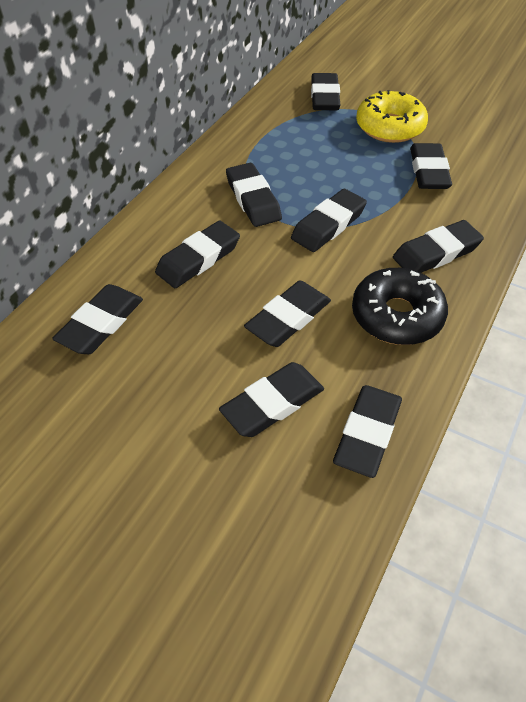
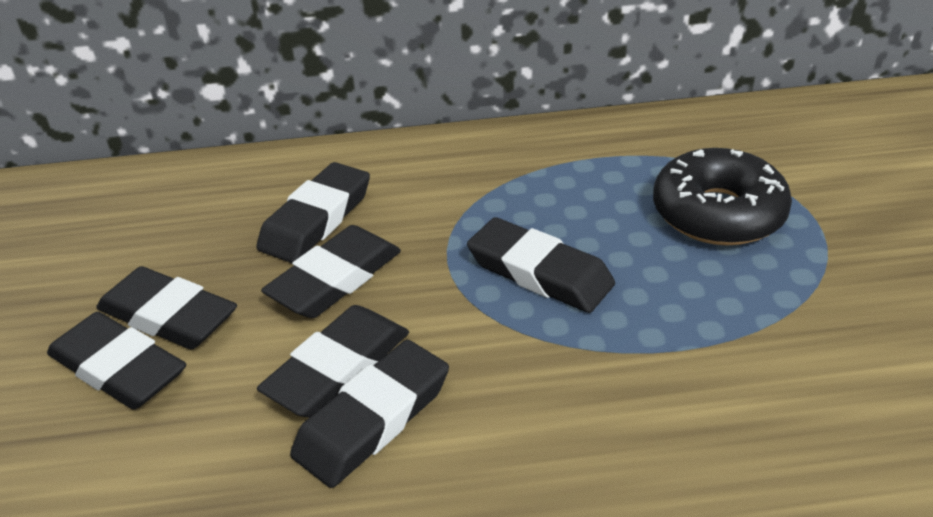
black eraser: [52,284,143,354] [155,221,240,288] [219,362,324,437] [226,163,282,227] [244,281,331,347] [291,189,367,252] [311,73,340,110] [333,385,402,478] [393,220,484,273] [410,143,452,189] = 10 -> [47,312,186,410] [96,266,237,349] [256,162,370,263] [257,305,409,418] [261,225,401,318] [290,340,449,488] [467,217,615,313] = 7
yellow donut: [356,90,428,143] = 1 -> none = 0

